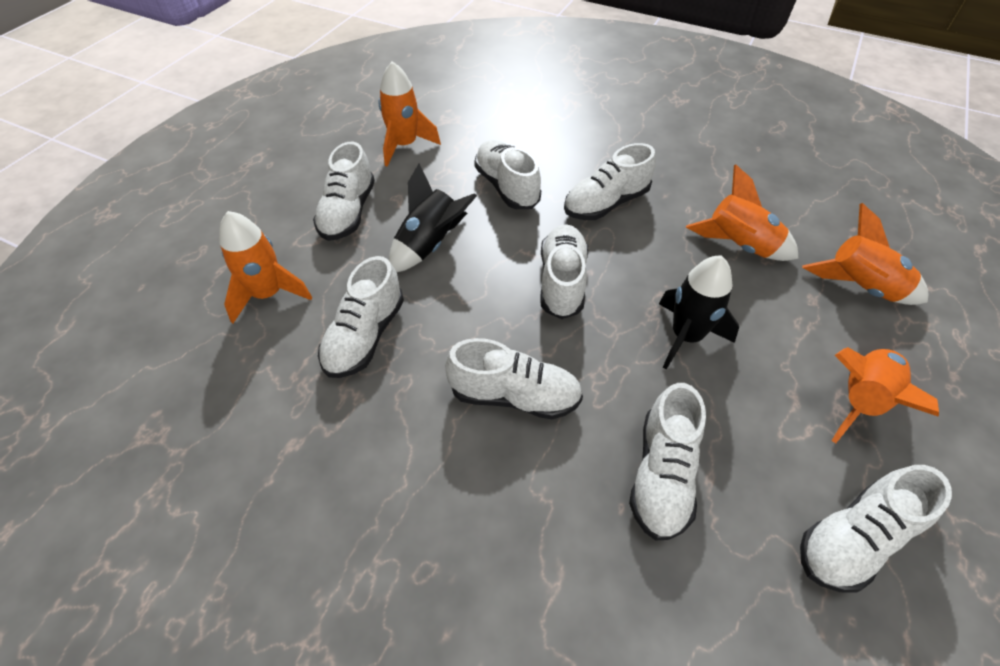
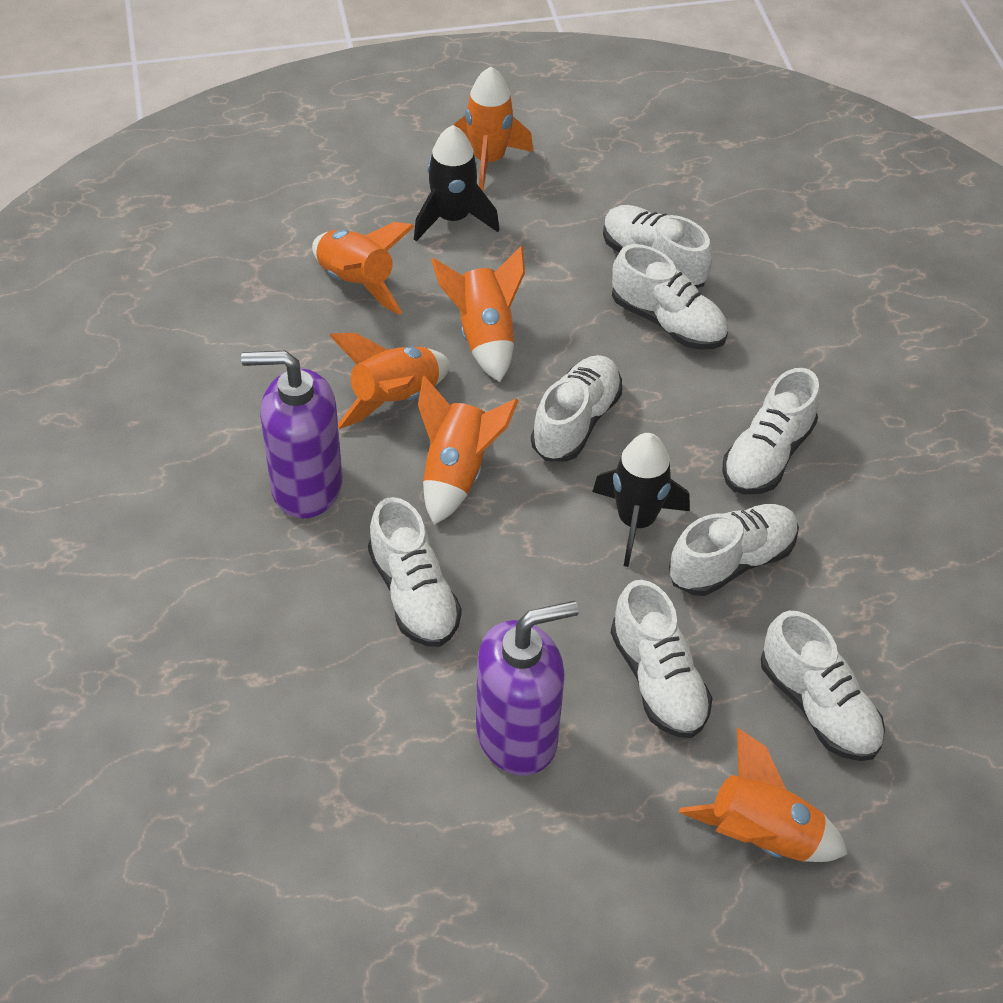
orange rocket: [219,211,312,323] [378,61,441,167] [686,164,799,261] [802,203,928,305] [832,347,939,443] = 5 -> [312,222,415,315] [329,333,451,429] [418,376,519,525] [431,246,525,382] [454,67,533,191] [679,728,848,862] = 6
purple soap dispenser: none = 0 -> [241,351,342,518] [476,601,579,776] = 2

